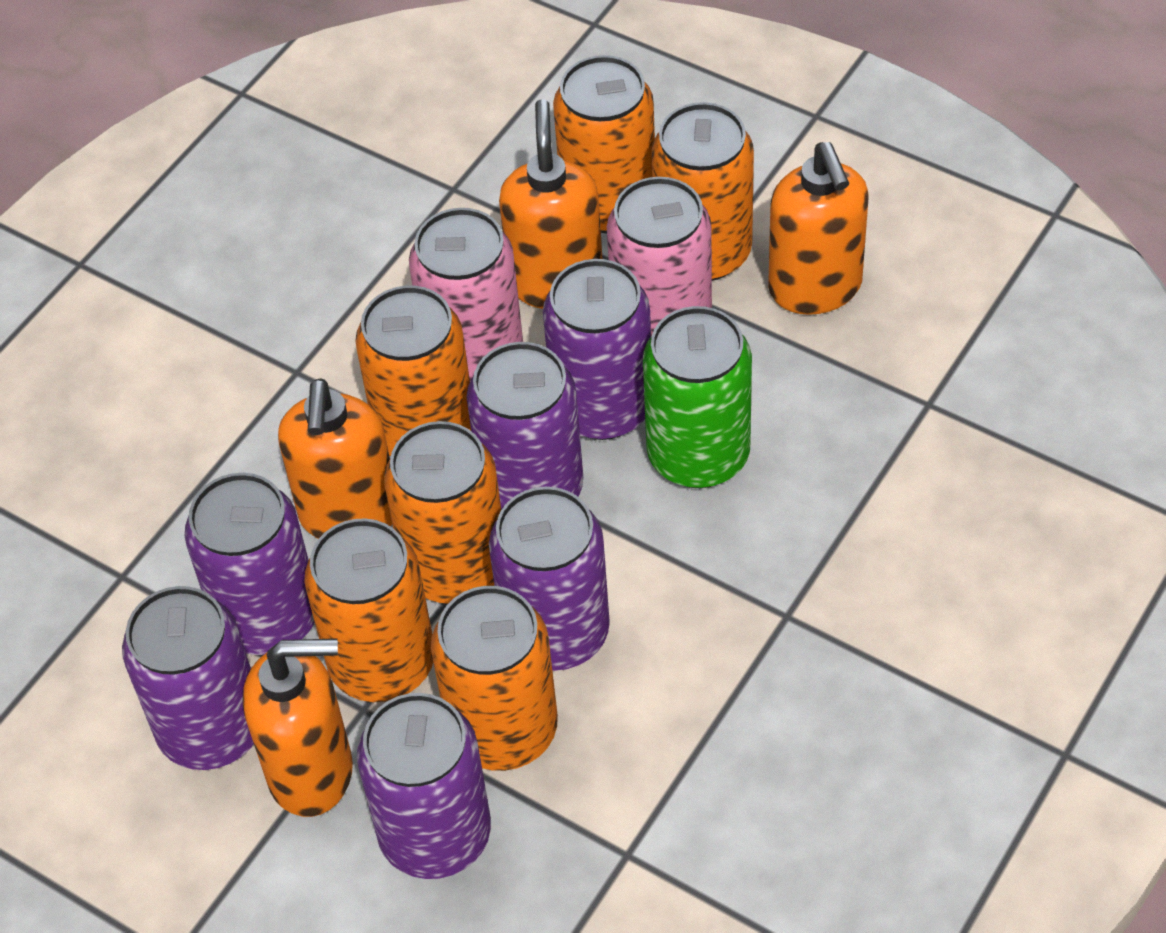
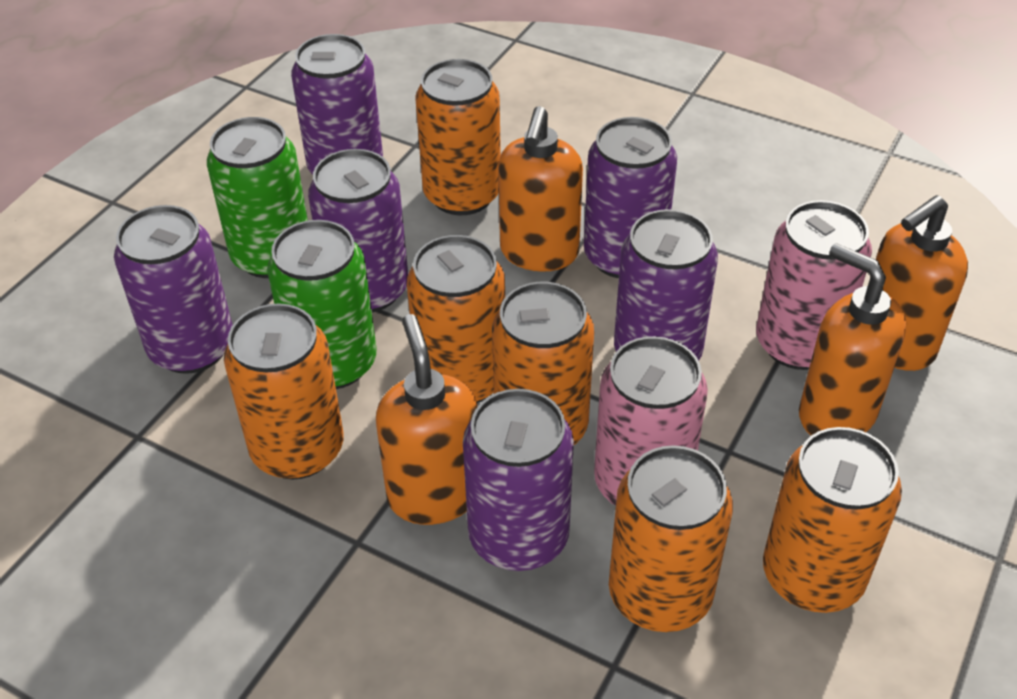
green can: [643,306,752,488] = 1 -> [207,117,308,278] [267,220,376,389] = 2

